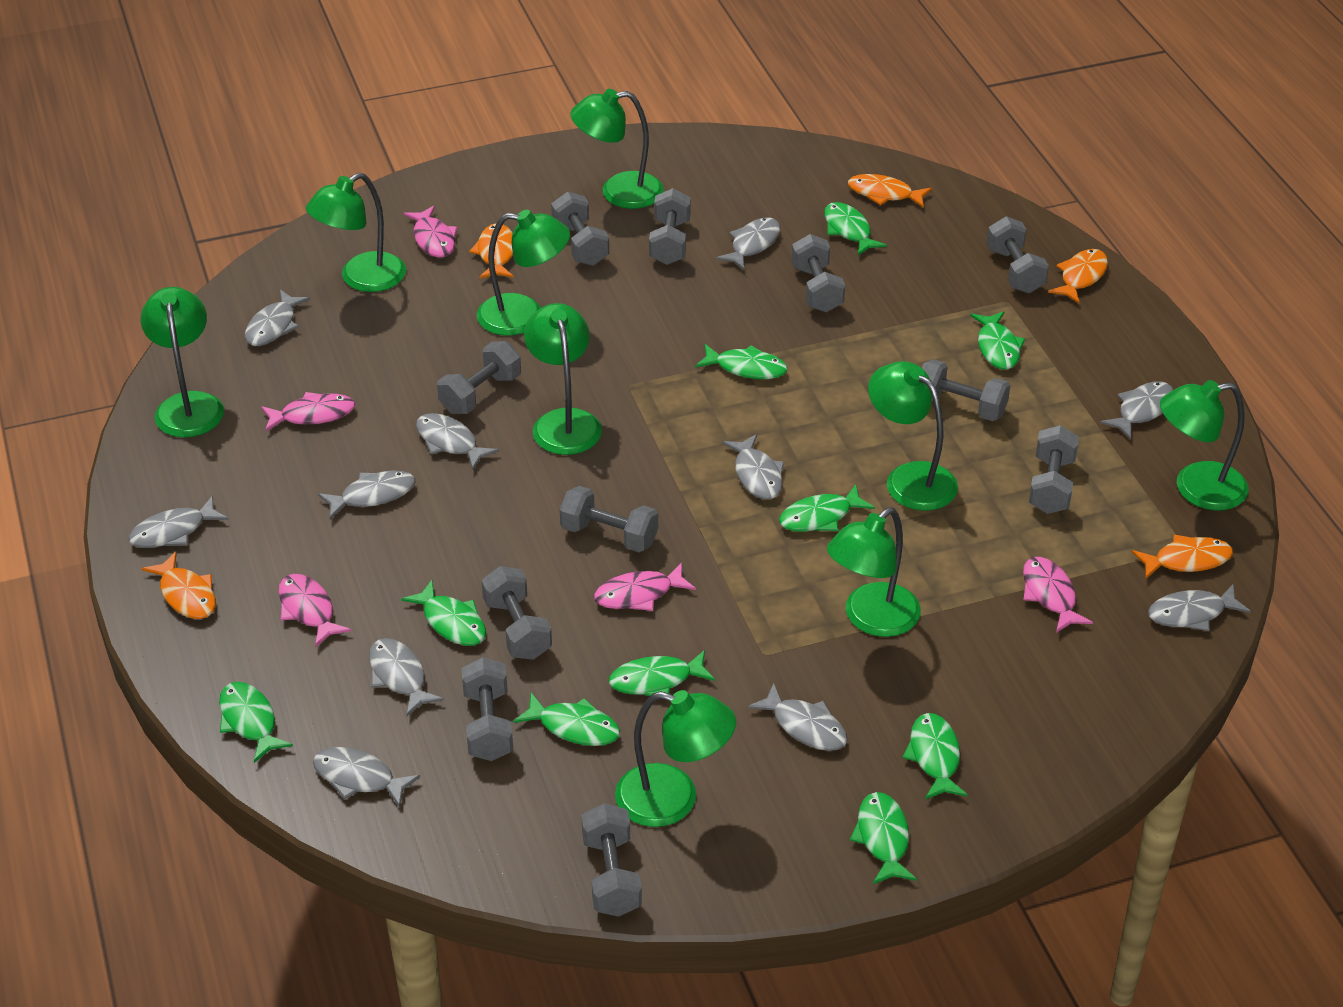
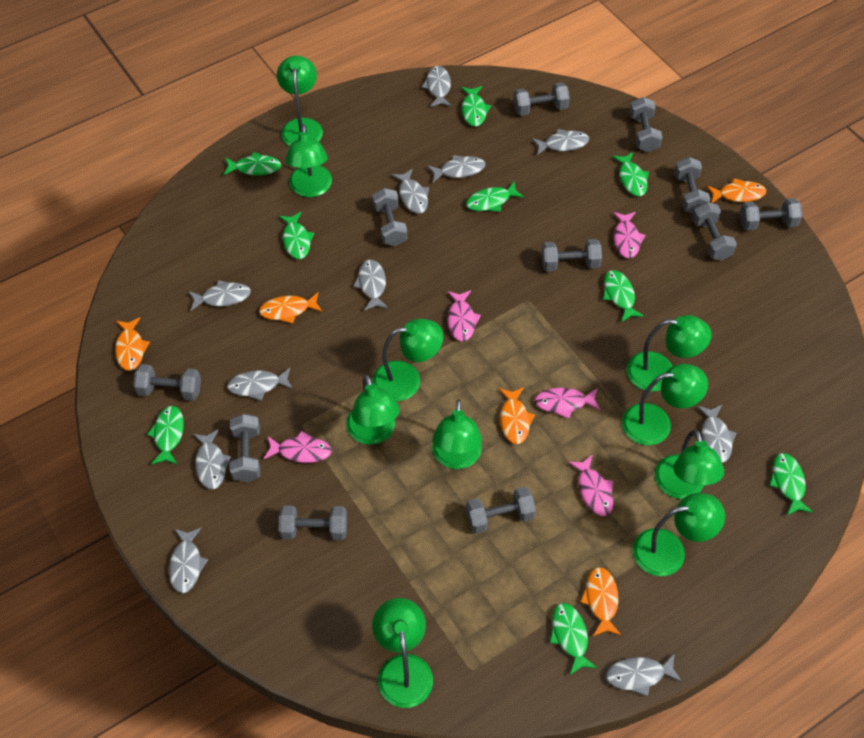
green fish: [219,682,293,763] [401,580,486,646] [513,693,620,746] [609,650,715,696] [695,344,788,379] [779,484,875,532] [824,202,887,255] [850,792,917,884] [903,713,968,799] [970,311,1025,370] = 10 -> [147,406,184,465] [223,152,281,175] [279,212,314,259] [461,86,491,127] [466,181,524,212] [550,603,597,675] [603,270,644,322] [612,152,649,196] [769,453,813,516] = 9
green lamp: [141,287,224,437] [306,173,406,292] [477,210,570,336] [524,303,602,455] [570,89,664,209] [615,690,736,827] [827,508,921,637] [868,361,958,511] [1160,380,1249,511] = 9 -> [277,56,323,146] [285,124,332,197] [346,374,400,445] [372,598,433,708] [373,318,443,401] [432,399,482,469] [622,364,708,445] [627,315,712,392] [633,493,725,576] [655,430,724,499] = 10

